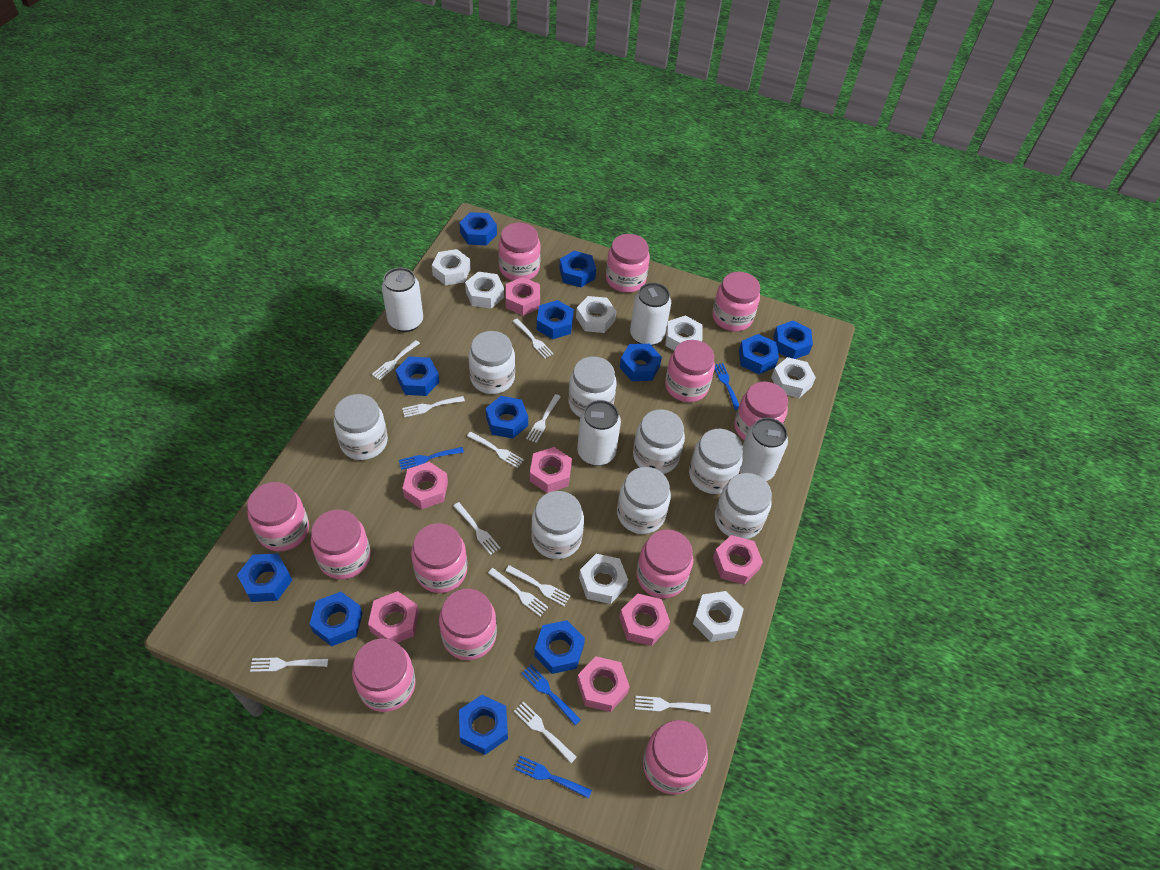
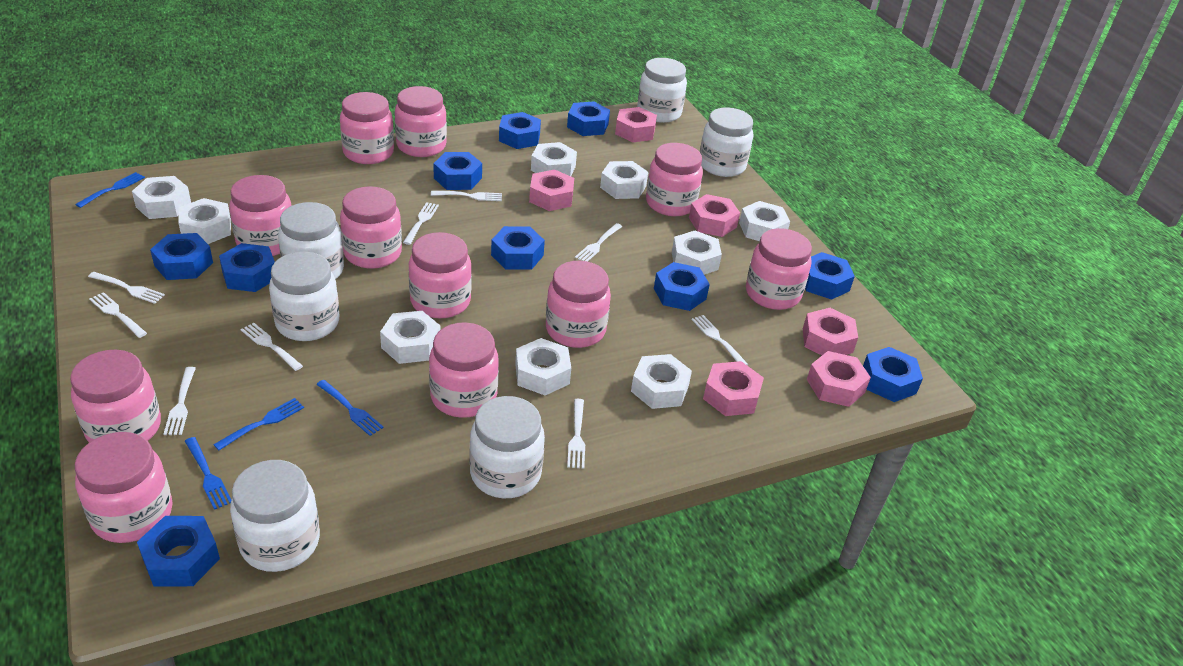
blue nut: [237,553,292,602] [309,592,363,646] [396,356,439,396] [459,212,497,246] [459,695,508,755] [486,396,528,439] [534,620,585,674] [537,300,574,339] [559,251,596,287] [620,344,662,381] [739,334,779,374] [774,320,813,359] = 12 -> [137,516,220,586] [150,233,213,280] [219,243,275,292] [433,152,482,190] [491,226,545,270] [499,112,541,149] [567,101,610,136] [654,262,710,311] [805,252,855,300] [863,347,923,402] = 10
pink jar: [247,482,309,551] [311,509,371,579] [352,638,416,712] [411,523,467,593] [439,589,497,660] [498,223,541,281] [606,234,650,293] [636,529,693,599] [643,720,708,795] [665,340,715,402] [712,272,760,331] [734,381,788,440] = 12 -> [70,350,161,442] [75,432,173,543] [229,175,291,256] [340,92,394,164] [340,186,402,269] [395,86,447,157] [409,232,472,318] [429,322,499,418] [546,261,611,348] [646,143,703,216] [746,228,812,310] = 11
pink nut: [368,591,419,643] [402,462,448,509] [506,277,540,315] [530,447,572,493] [577,656,630,712] [619,593,670,646] [713,535,763,585] = 7 -> [529,169,574,211] [615,107,657,142] [689,194,740,237] [703,361,764,416] [803,308,858,355] [807,351,871,407] = 6
white can: [382,268,423,332] [577,400,621,466] [630,283,671,346] [740,418,788,481] = 4 -> none = 0
white fork: [250,658,328,672] [372,340,420,380] [402,396,465,417] [453,502,500,555] [467,431,524,468] [488,568,548,616] [505,565,570,606] [513,319,554,359] [514,701,577,763] [526,394,561,443] [635,696,711,713] = 11 -> [88,272,165,304] [89,292,147,338] [163,367,196,435] [241,323,303,371] [403,202,439,245] [431,191,502,201] [567,399,585,469] [575,223,622,261] [692,315,748,366] = 9
white jar: [334,394,388,460] [469,331,515,394] [531,491,584,559] [568,356,617,417] [617,467,671,534] [633,409,685,474] [689,429,743,494] [715,473,772,539] = 8 -> [230,460,320,572] [269,252,339,341] [278,202,344,279] [470,396,545,498] [637,58,687,123] [700,107,753,177] = 6
white nut: [432,249,471,285] [465,272,504,308] [576,296,616,333] [579,554,628,604] [665,315,703,350] [693,591,744,642] [771,357,816,398] = 7 -> [132,176,191,219] [178,198,231,244] [380,311,441,364] [515,338,571,395] [531,142,577,176] [600,161,648,199] [631,354,692,409] [672,231,722,275] [739,201,790,241] = 9

